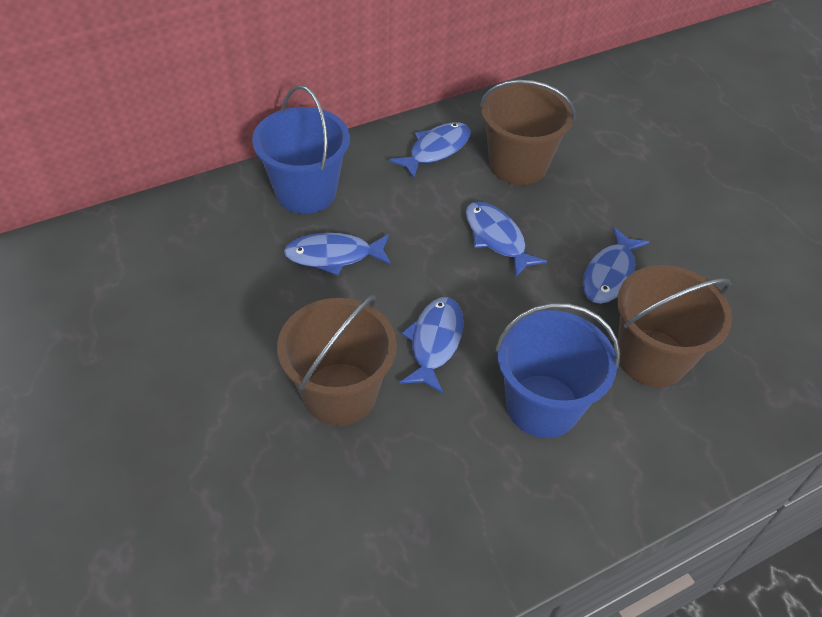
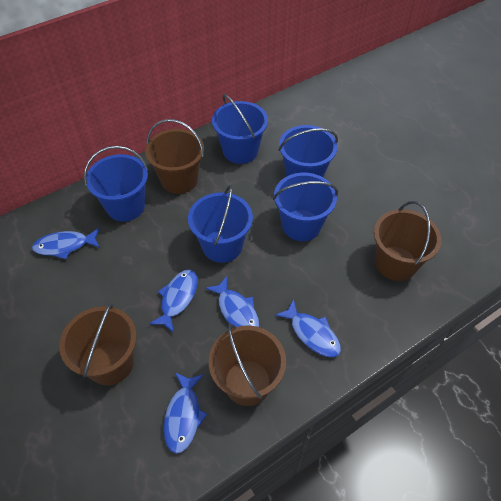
blue bucket: [252,85,350,214] [495,303,620,438] = 2 -> [84,146,148,222] [188,185,253,263] [212,94,268,164] [273,173,338,241] [278,125,338,177] = 5
brown bucket: [277,295,397,426] [480,80,576,185] [617,265,732,387] = 3 -> [59,302,137,385] [145,119,204,194] [209,324,286,406] [374,201,441,281] = 4

